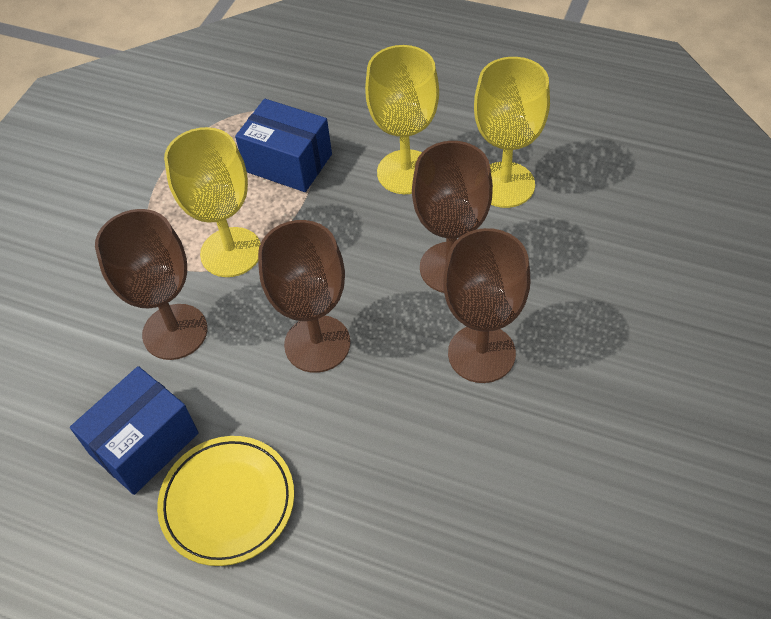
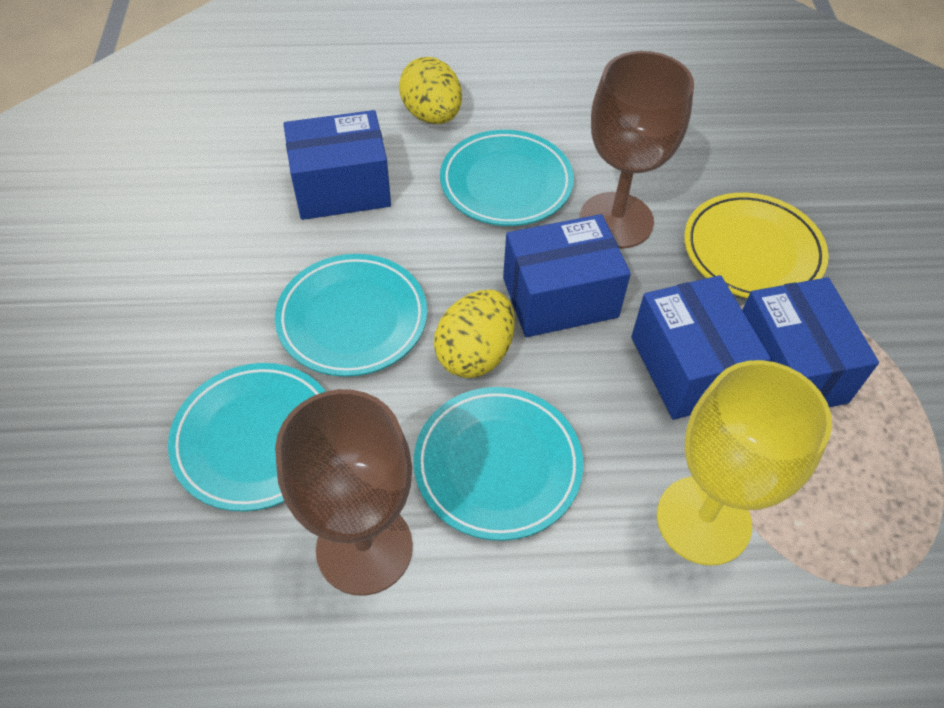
blue box: [70,366,199,495] [235,99,332,192] = 2 -> [284,110,391,220] [503,214,631,337] [631,275,771,420] [742,277,879,407] = 4
brown goblet: [95,209,207,360] [258,220,350,373] [412,141,493,293] [443,228,530,383] = 4 -> [275,389,413,596] [580,51,694,249] = 2
turquoise plate: none = 0 -> [168,363,325,511] [275,254,427,377] [413,387,583,541] [440,130,574,226] = 4
yellow egg: none = 0 -> [399,57,462,124] [434,289,515,378] = 2
yellow goblet: [164,127,261,277] [365,45,439,194] [474,57,550,208] = 3 -> [657,360,832,566] = 1

